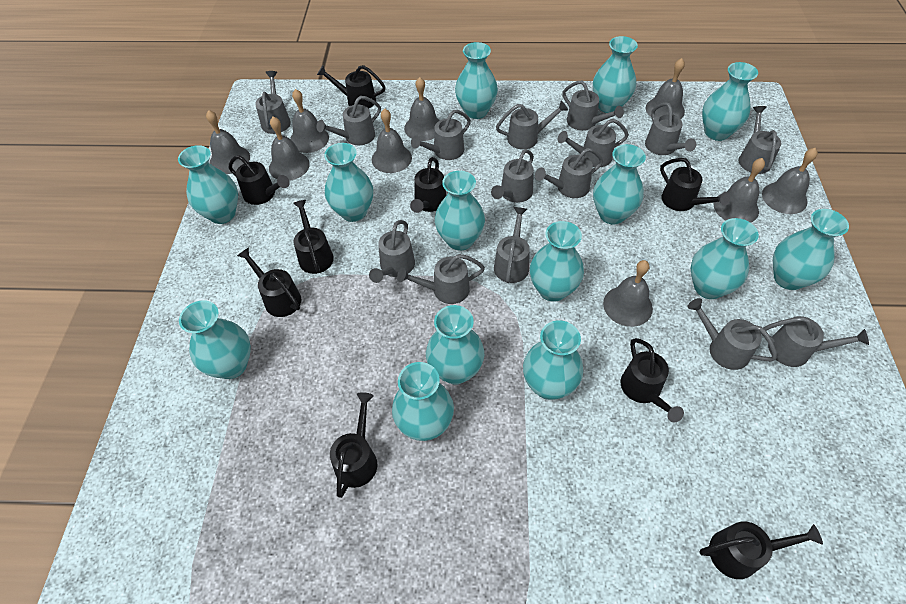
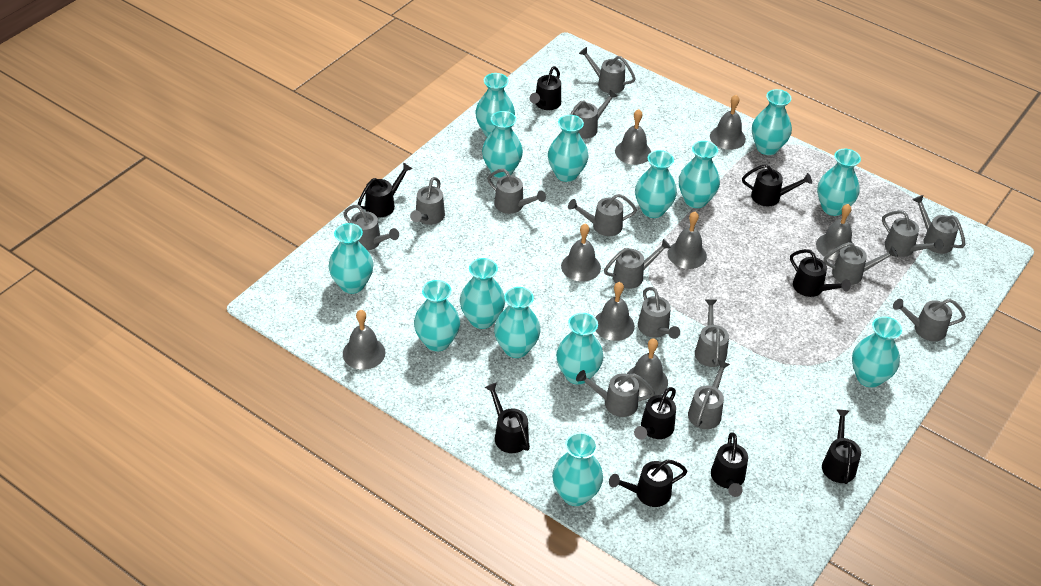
grey bell: [206,110,250,174] [269,116,310,181] [290,89,329,153] [372,109,412,173] [404,77,440,141] [603,260,653,327] [646,58,685,119] [714,158,765,223] [762,148,818,214] = 9 -> [343,310,385,370] [561,224,601,281] [595,282,635,341] [615,109,651,165] [627,338,668,397] [668,212,707,269] [710,95,746,150] [816,204,853,261] = 8

